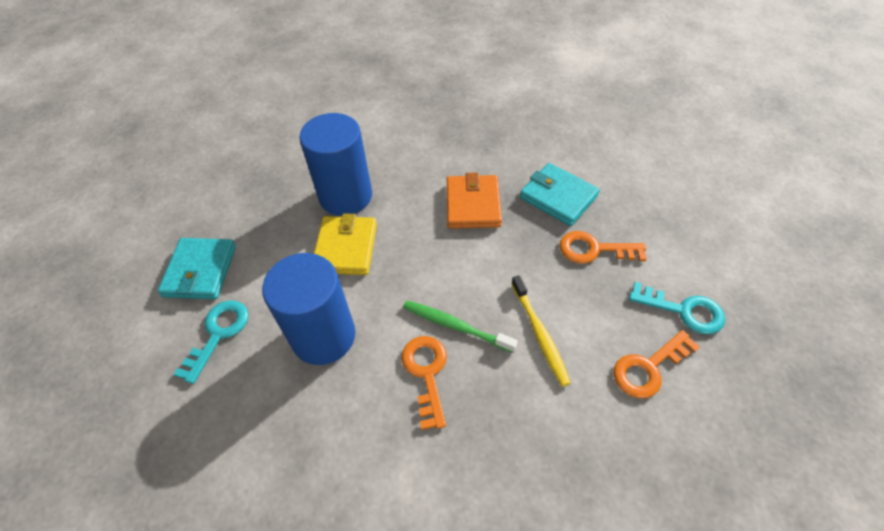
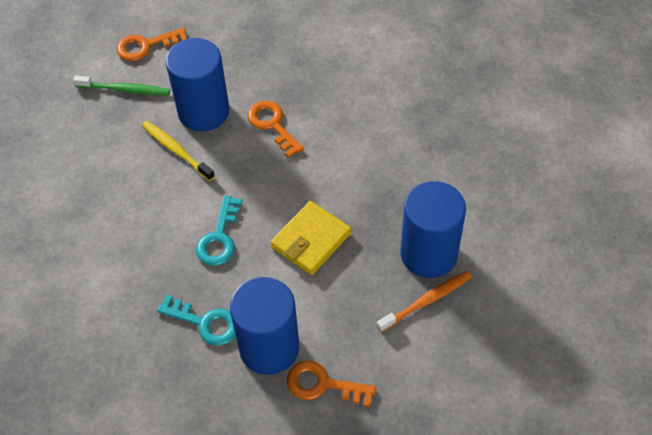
blue cylinder: [262,253,355,365] [299,113,372,216] = 2 -> [166,38,230,132] [230,277,299,375] [400,181,466,278] = 3
orange toothbrush: none = 0 -> [377,271,472,332] = 1
orange wallet: [447,173,502,228] = 1 -> none = 0
turquoise wallet: [158,238,236,299] [520,163,600,226] = 2 -> none = 0

